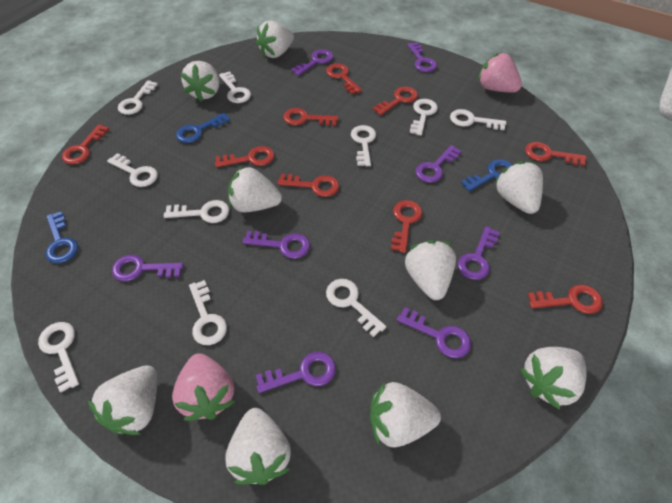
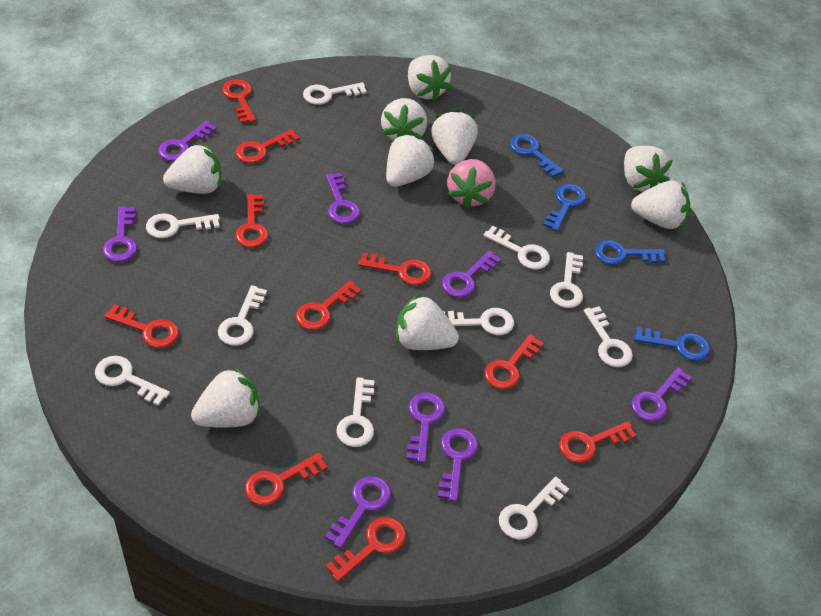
blue key: [46,211,78,263] [176,113,230,143] [461,159,512,192] = 3 -> [510,134,564,178] [543,184,586,231] [595,240,666,265] [634,327,710,361] = 4
pink strawberry: [172,353,235,421] [478,53,522,92] = 2 -> [447,159,496,209] = 1
red key: [62,124,109,164] [215,146,274,167] [277,174,339,197] [283,108,338,126] [326,64,362,95] [373,87,418,115] [391,200,422,253] [525,142,586,166] [528,285,603,314] = 9 -> [104,304,179,348] [222,79,256,124] [235,129,299,163] [235,194,268,248] [245,453,328,506] [296,281,361,330] [326,517,406,582] [358,252,431,286] [484,334,544,390] [559,421,637,463] = 10

